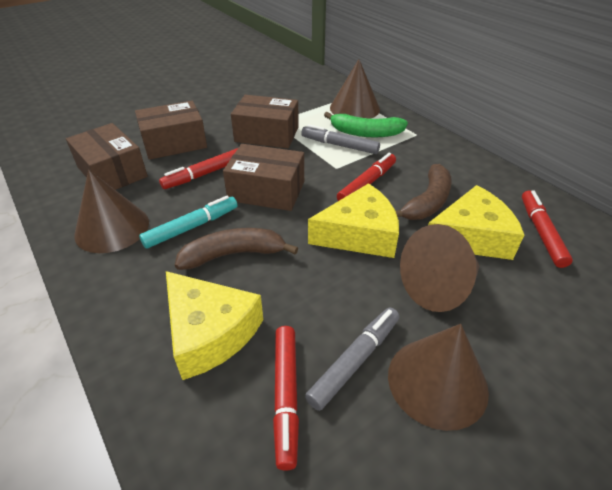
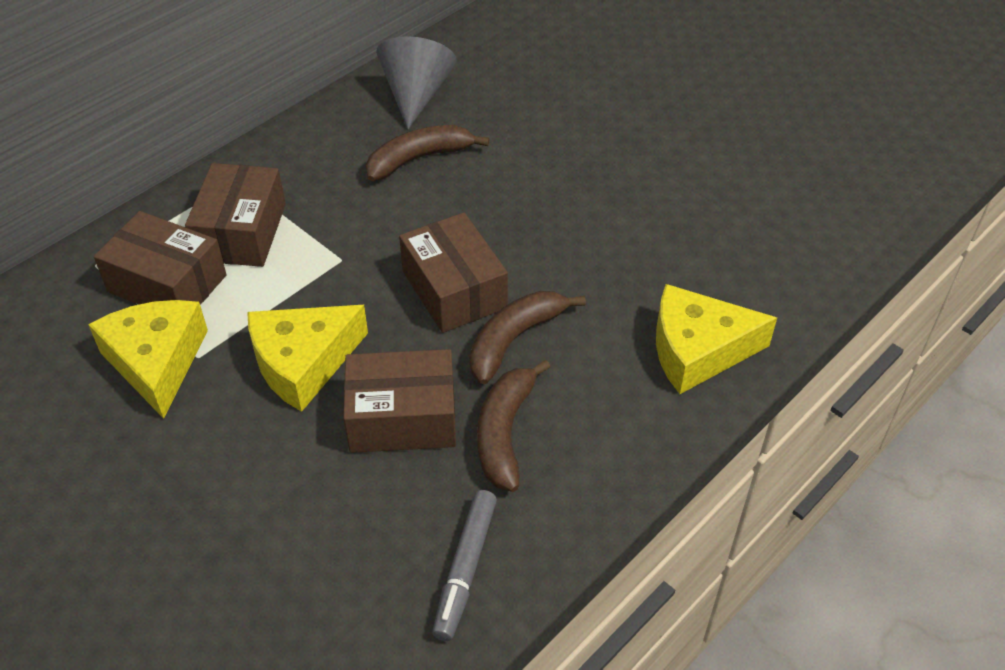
brown banana: [175,228,298,270] [396,164,452,220] = 2 -> [366,125,490,181] [469,291,586,384] [477,359,550,492] = 3
brown cone: [74,170,149,253] [330,59,380,119] [388,324,489,431] [400,224,479,312] = 4 -> none = 0
green banana: [324,112,408,137] = 1 -> none = 0
grey cone: none = 0 -> [376,36,457,130] = 1
grey marker: [301,124,380,154] [305,307,399,411] = 2 -> [432,490,497,641] = 1
red marker: [159,148,238,189] [273,326,299,471] [337,153,396,201] [522,190,573,268] = 4 -> none = 0
turquoise marker: [139,196,238,249] = 1 -> none = 0

